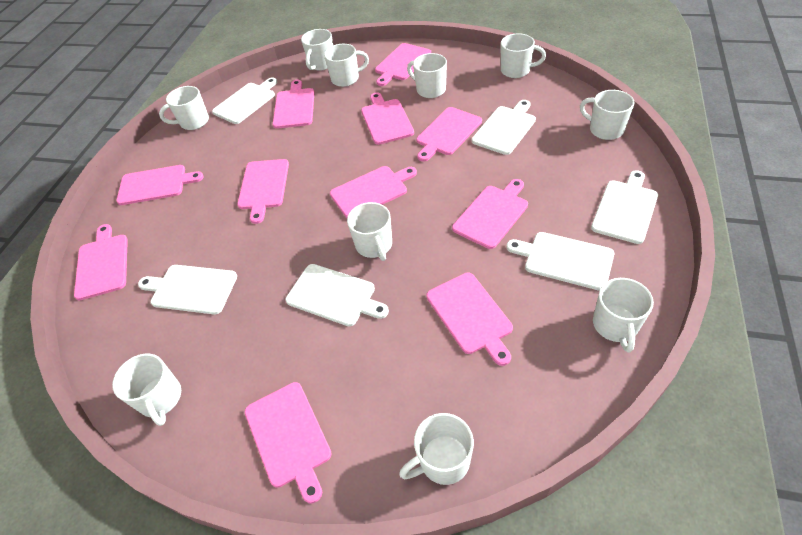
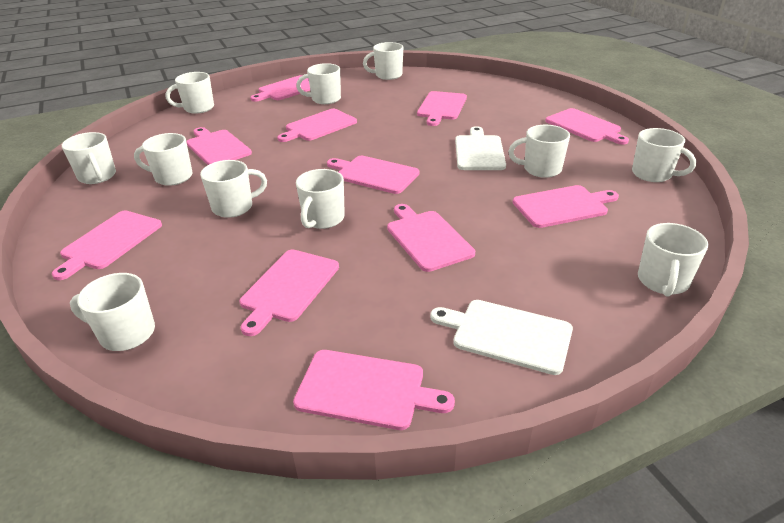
white cutting board: [138,265,237,314] [212,78,277,124] [286,264,389,326] [472,100,536,155] [507,232,614,291] [591,170,658,244] = 6 -> [430,300,573,375] [455,126,506,170] = 2
white mug: [112,354,181,426] [159,86,209,130] [301,29,333,71] [324,44,369,87] [347,202,392,261] [399,413,474,485] [407,53,447,98] [501,33,546,78] [580,90,635,140] [593,278,654,353] = 10 -> [62,132,116,184] [70,273,155,351] [134,133,192,186] [166,72,214,114] [200,160,267,218] [296,63,341,104] [296,169,345,229] [363,42,403,80] [508,125,570,178] [632,128,696,182] [638,223,708,297] = 11

